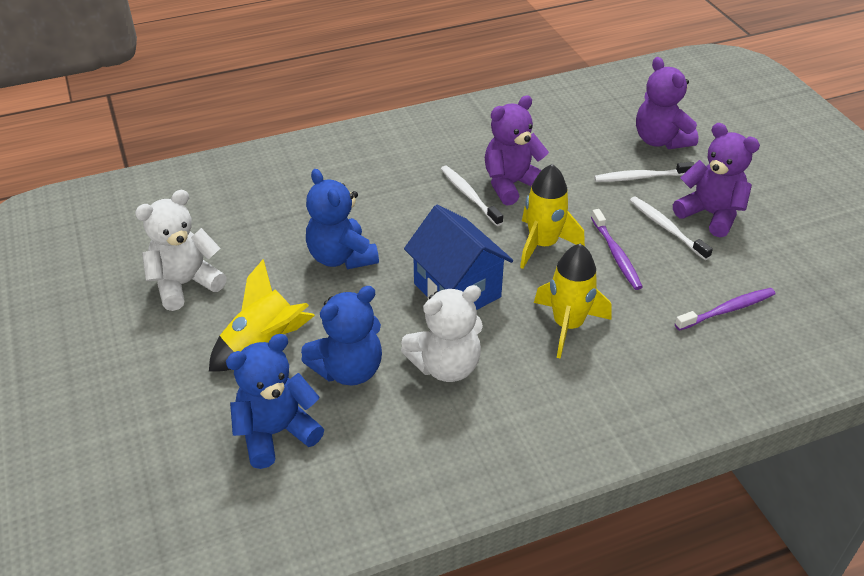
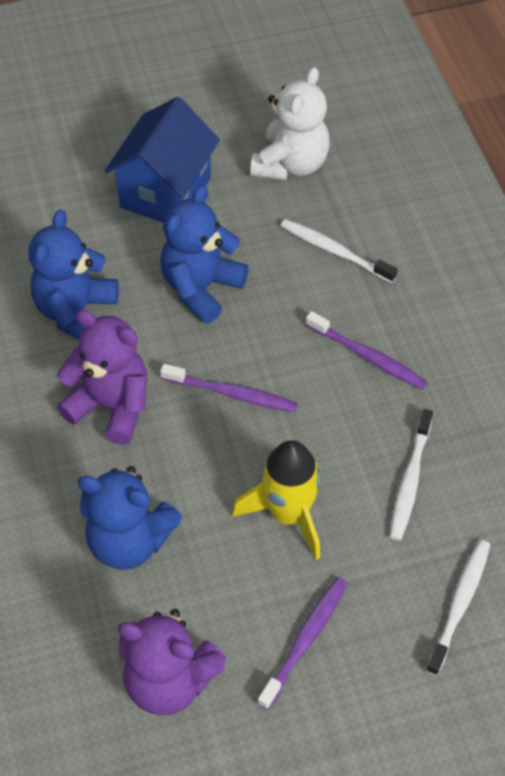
purple teddy bear: [485,95,549,206] [636,57,698,149] [673,123,760,237] = 3 -> [57,310,147,445] [118,609,227,715] = 2
purple toothbrush: [591,209,643,290] [675,288,776,331] = 2 -> [160,364,298,412] [257,577,348,710] [306,311,427,390] = 3
white teddy bear: [135,190,227,311] [401,285,483,382] = 2 -> [250,67,330,180] = 1
yellow rocket: [209,259,315,372] [520,164,585,269] [534,244,612,359] = 3 -> [232,440,321,560] = 1

